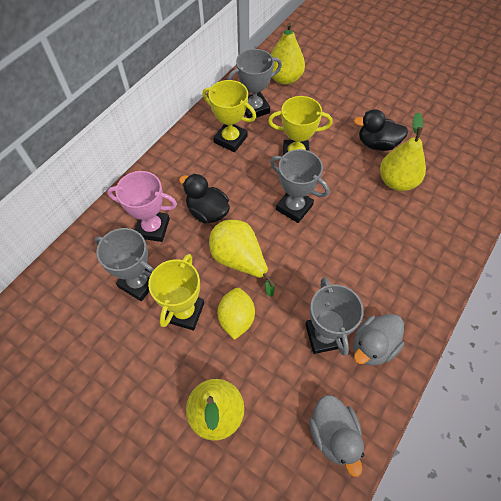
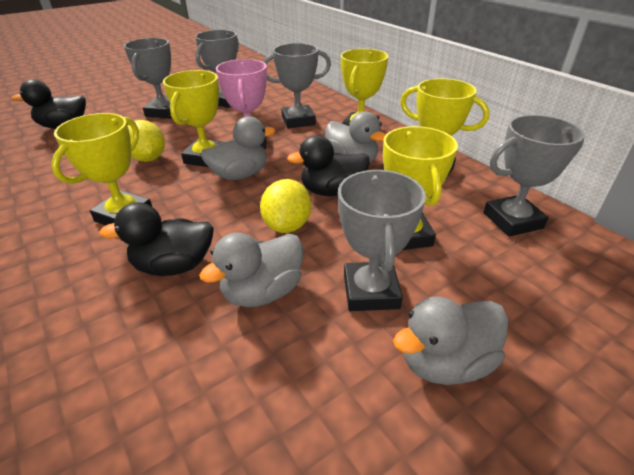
black duck: [179,174,230,224] [354,109,408,151] = 2 -> [11,79,86,129] [99,202,214,276] [287,135,370,196] = 3
grey duck: [309,395,364,477] [353,314,404,366] = 2 -> [199,233,303,307] [200,116,276,180] [325,111,386,162] [393,297,508,385] = 4
grey trophy: [95,228,154,301] [228,49,282,118] [270,149,329,223] [305,277,364,356] = 4 -> [124,38,172,118] [195,30,239,108] [263,43,331,128] [338,170,426,311] [483,115,585,237] = 5
yellow lemon: [217,288,255,340] = 1 -> [128,120,165,162] [260,179,311,233] = 2
yellow pear: [186,379,244,441] [209,220,275,297] [271,22,305,85] [380,112,426,191] = 4 -> none = 0
yellow trophy: [148,254,204,330] [203,80,256,152] [268,96,333,155] = 3 -> [51,113,152,225] [163,70,221,167] [341,49,388,126] [383,126,458,250] [400,78,490,177] = 5

